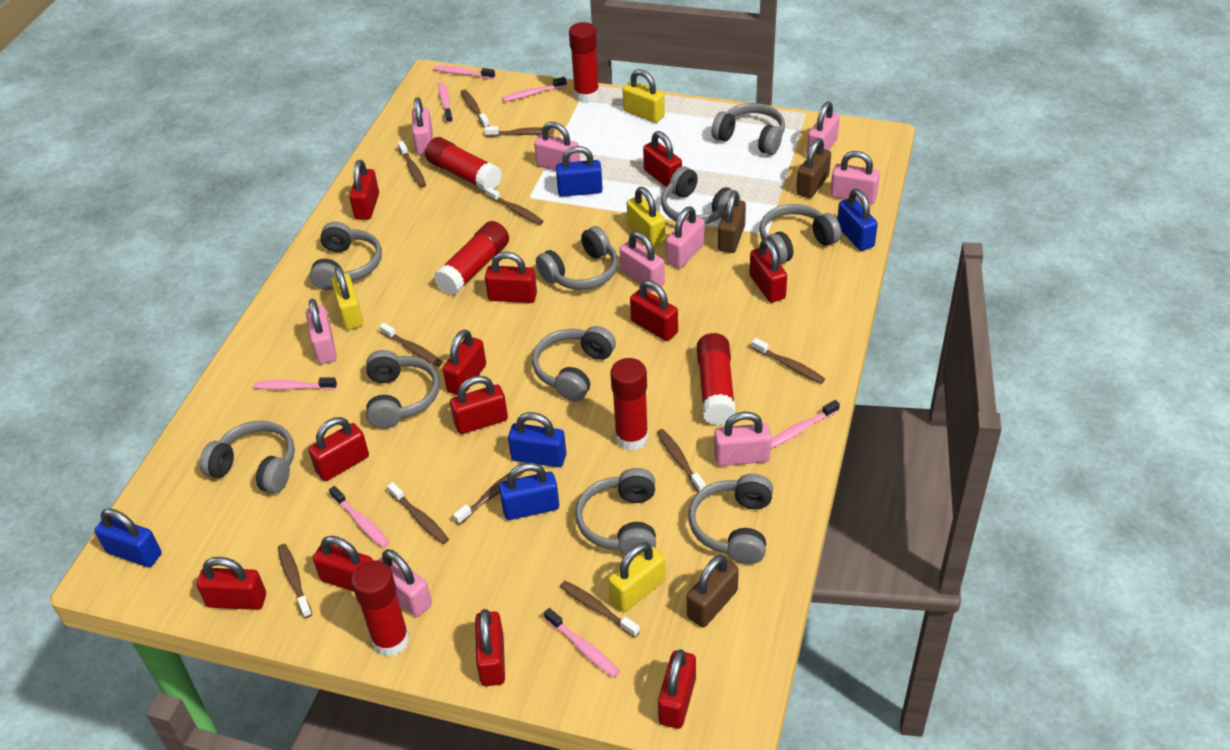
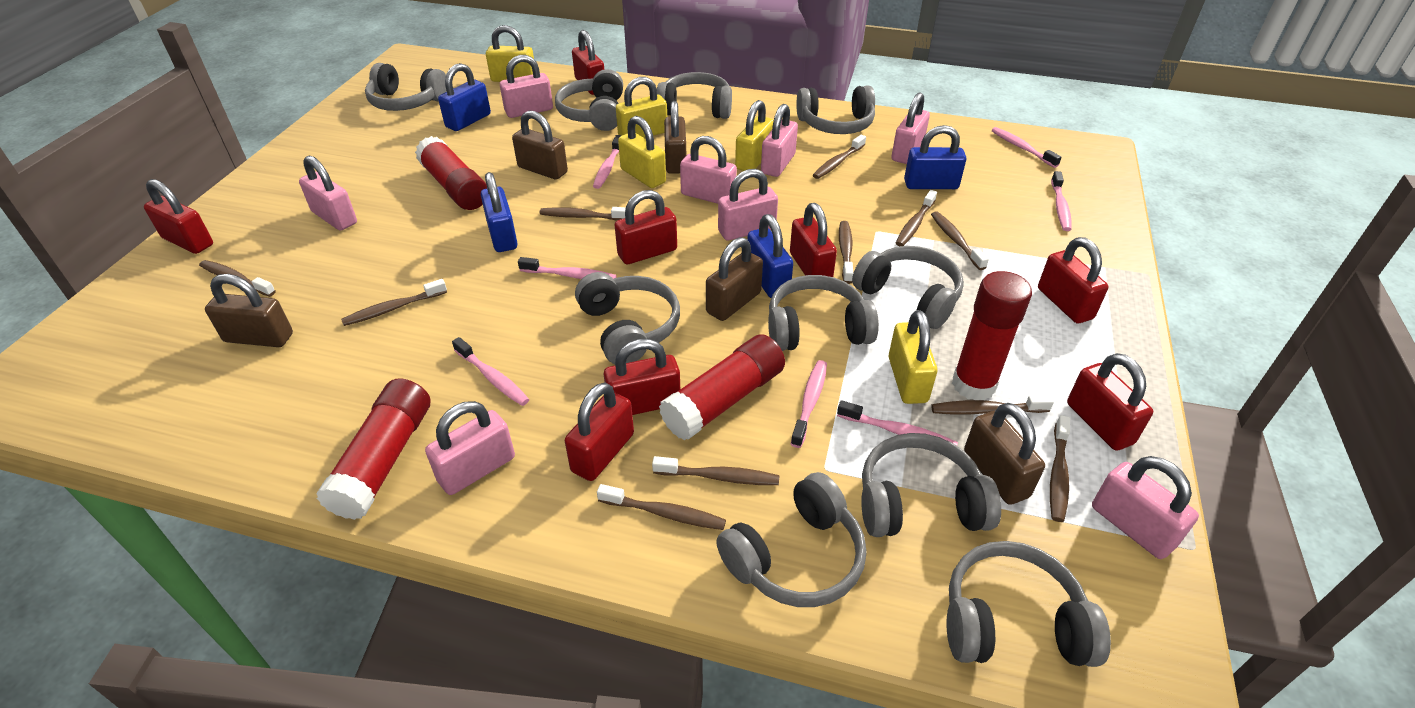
blue padlock: [95,508,162,567] [499,463,559,520] [508,412,566,467] [556,146,603,197] [837,189,878,251] = 5 -> [438,63,491,131] [481,172,518,252] [747,214,793,298] [904,125,966,189] = 4
brown padlock: [687,555,739,627] [718,190,746,253] [796,138,831,198] = 3 -> [205,274,293,347] [512,111,568,180] [664,101,686,174] [706,237,763,321] [964,403,1045,505] = 5
pink padlock: [306,299,337,364] [378,549,432,617] [412,97,433,155] [534,122,580,170] [620,231,665,292] [666,206,705,268] [714,412,772,466] [807,102,840,156] [830,151,880,204] = 9 -> [299,156,357,231] [425,401,515,495] [500,55,553,118] [680,136,737,204] [718,169,778,240] [761,104,798,177] [891,92,930,164] [1092,456,1199,559] = 8
red glue stick: [351,560,409,657] [425,137,502,191] [434,221,509,295] [569,22,599,103] [610,358,648,451] [697,333,736,426] = 6 -> [316,378,430,520] [415,136,487,210] [659,334,785,440] [952,271,1032,400] = 4
red padlock: [197,557,266,610] [308,417,369,481] [313,536,373,591] [349,160,379,220] [443,330,486,395] [450,376,508,434] [475,609,505,686] [485,252,537,303] [630,280,678,341] [643,131,682,187] [658,649,696,729] [749,239,787,303] = 12 -> [144,179,213,254] [565,383,634,481] [572,30,604,95] [604,339,680,415] [615,190,677,264] [790,203,837,277] [1038,237,1109,323] [1067,353,1153,451] = 8
yellow padlock: [331,266,363,330] [608,542,665,612] [623,69,665,123] [627,187,665,247] = 4 -> [486,25,534,82] [616,77,667,138] [618,116,666,188] [735,100,774,171] [889,310,937,404] = 5

